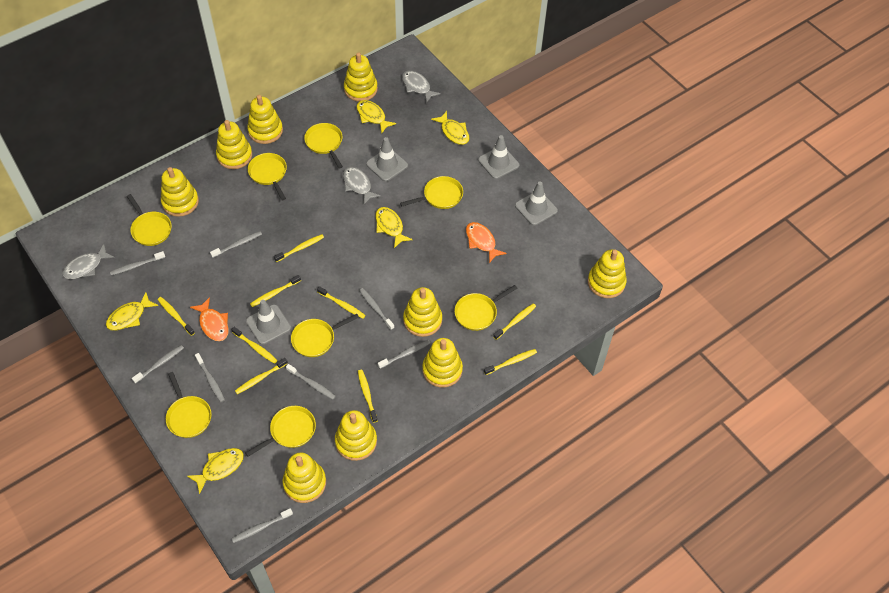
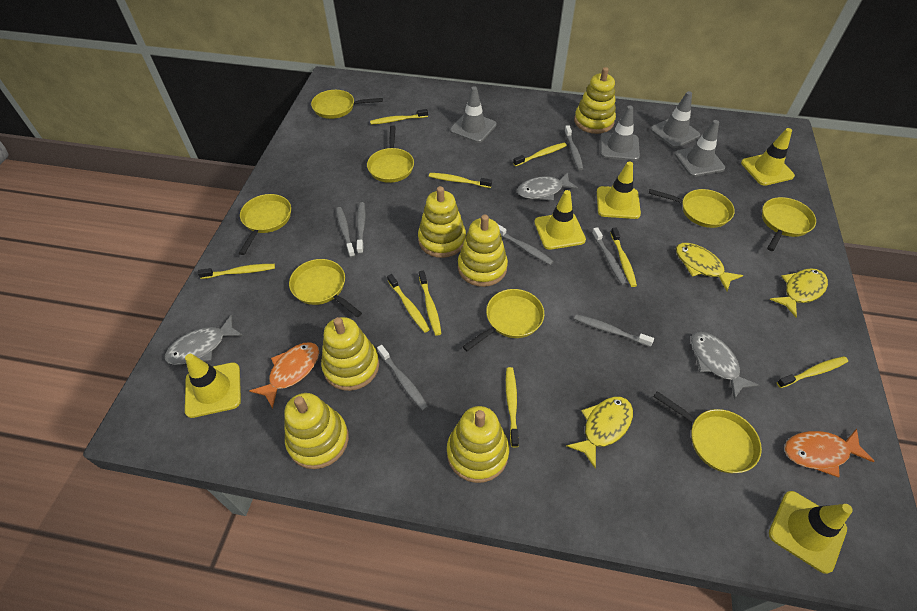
grey toothbrush: [110,251,165,276] [132,345,184,384] [195,353,225,402] [210,231,262,258] [232,508,293,543] [286,364,336,399] [359,288,395,330] [378,340,430,369] = 8 -> [336,207,355,258] [357,202,366,254] [377,345,428,411] [498,224,554,265] [564,125,583,170] [574,314,654,347] [592,227,628,285] = 7
yellow fish: [106,292,158,331] [187,448,244,494] [356,100,396,133] [375,207,412,248] [431,111,470,145] = 5 -> [567,397,633,468] [676,243,743,291] [770,268,828,317] = 3
yellow stacking toy: [161,167,199,217] [216,120,252,169] [247,95,283,144] [282,452,326,503] [335,410,377,461] [344,52,378,101] [403,287,442,337] [422,338,463,388] [588,249,627,298] = 9 -> [284,393,349,469] [321,317,379,391] [418,186,466,258] [447,406,509,483] [458,214,508,287] [574,67,616,134] = 6
yellow traffic cone: none = 0 -> [185,354,241,418] [534,190,586,250] [597,161,641,219] [741,128,795,186] [769,491,853,574] = 5

